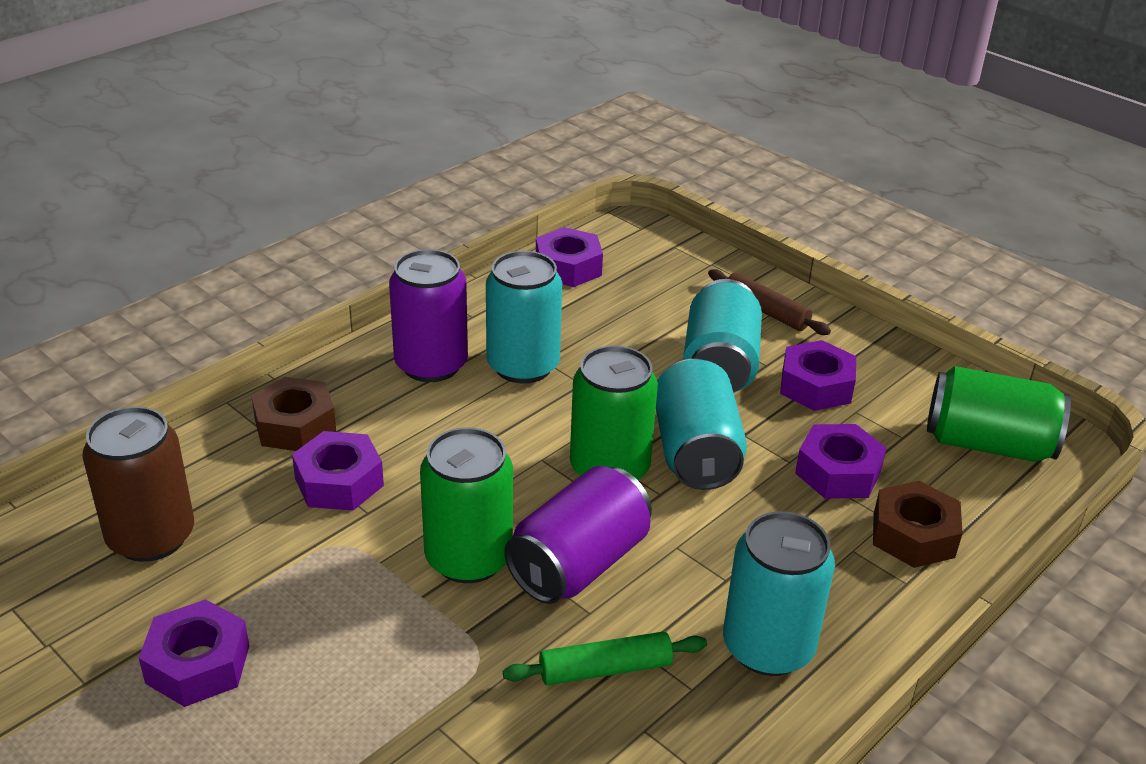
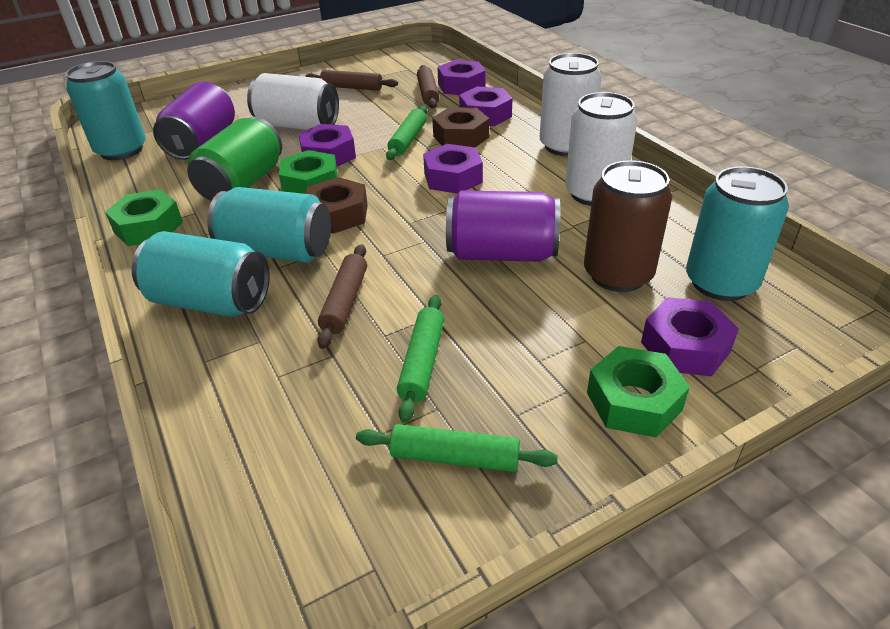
brown rolling pin: [708,269,831,335] = 1 -> [305,70,398,91] [317,244,367,349] [417,65,439,108] = 3
green can: [420,427,513,583] [570,345,658,480] [927,366,1071,462] = 3 -> [187,117,282,201] = 1
green nut: none = 0 -> [105,190,183,246] [279,150,338,194] [587,346,690,437] = 3
green rolling pin: [503,631,707,686] = 1 -> [356,424,558,472] [386,106,427,160] [397,295,444,423] = 3
white can: none = 0 -> [247,73,339,130] [540,53,602,156] [565,92,637,206] = 3

